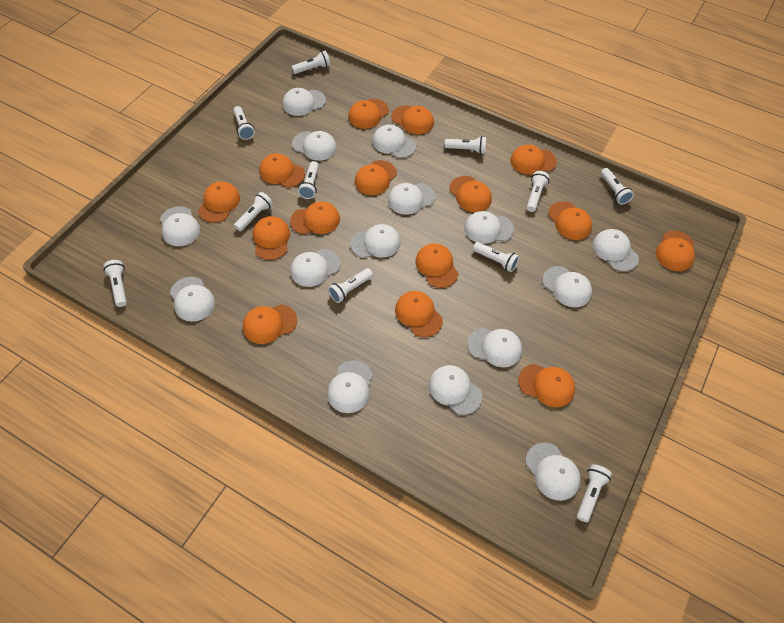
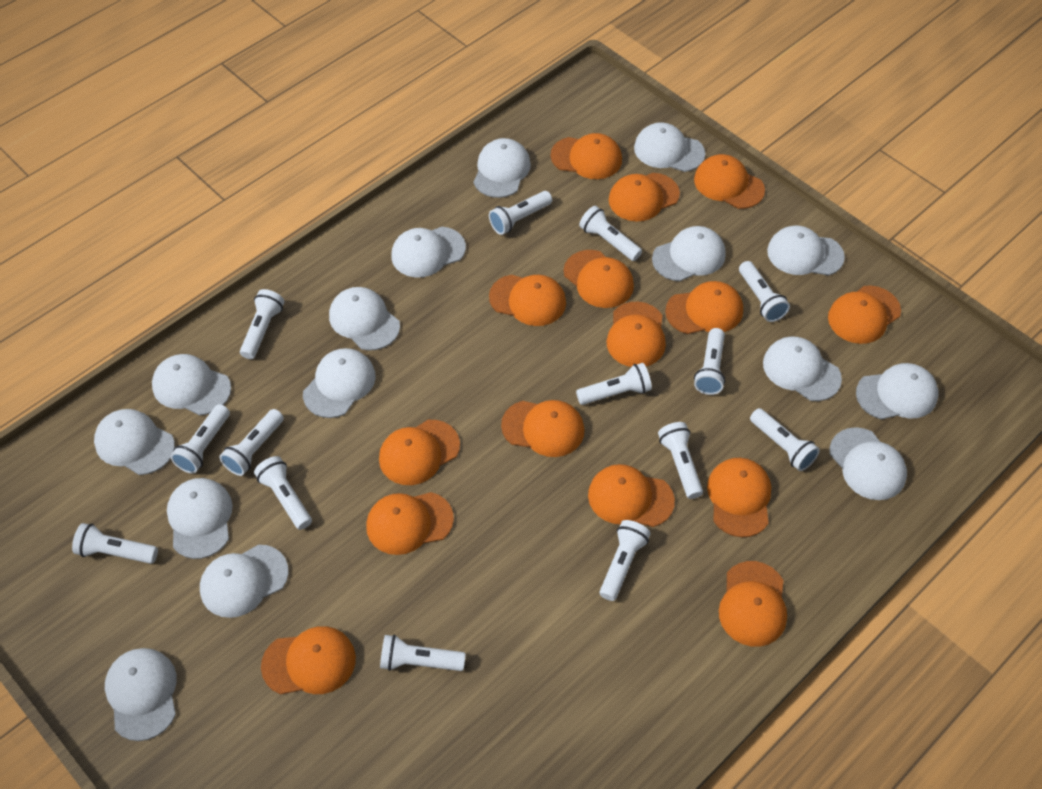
white flashlight: [103,260,127,307] [233,106,255,140] [234,192,273,231] [292,51,330,74] [298,161,319,199] [328,268,373,303] [445,136,486,154] [473,242,519,272] [526,171,550,212] [577,464,612,522] [601,168,634,205] = 11 -> [72,523,158,564] [170,404,230,474] [219,409,284,476] [240,289,285,359] [254,456,312,530] [380,634,466,671] [489,191,552,235] [576,363,652,405] [579,206,642,261] [599,520,651,601] [658,422,703,499] [694,328,725,395] [739,261,790,322] [750,408,820,471] = 14

